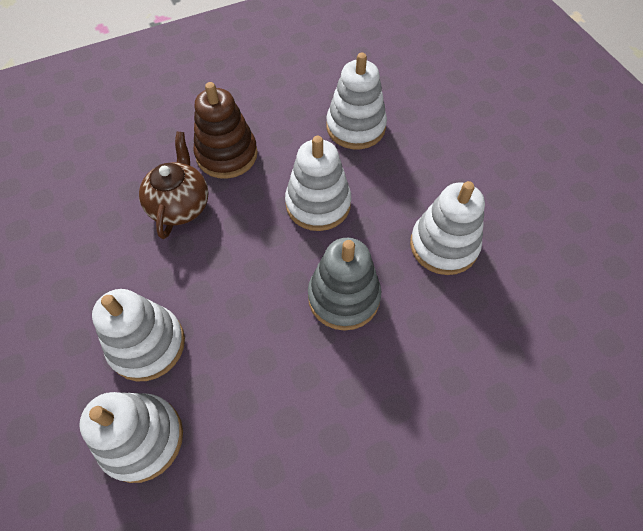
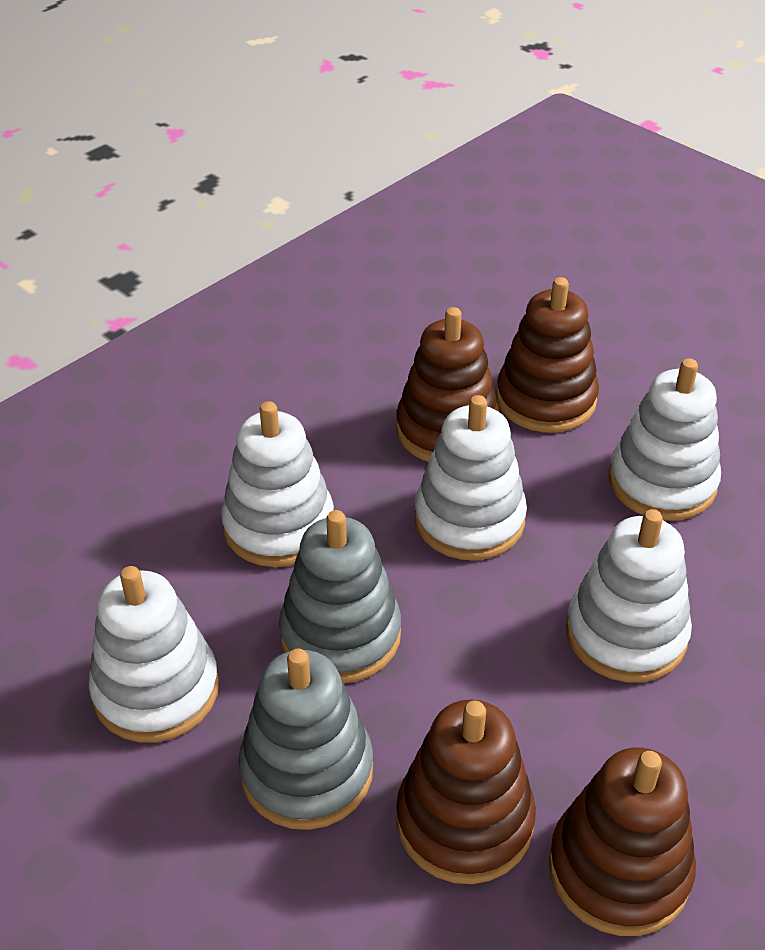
brown stacking toy: [193,82,258,179] = 1 -> [396,307,500,462] [396,700,536,884] [496,277,599,432] [549,747,696,936] = 4
brown teapot: [139,132,209,239] = 1 -> none = 0
grey stacking toy: [308,238,381,331] = 1 -> [238,649,373,830] [279,510,401,683] = 2

